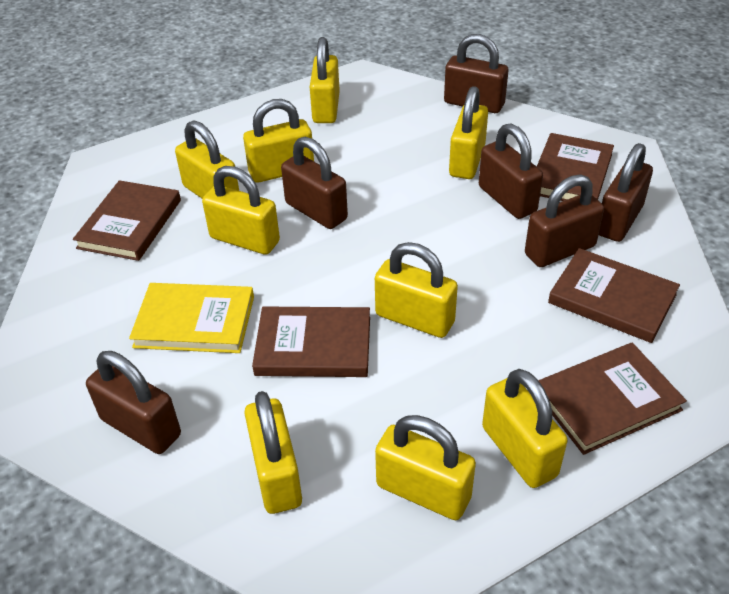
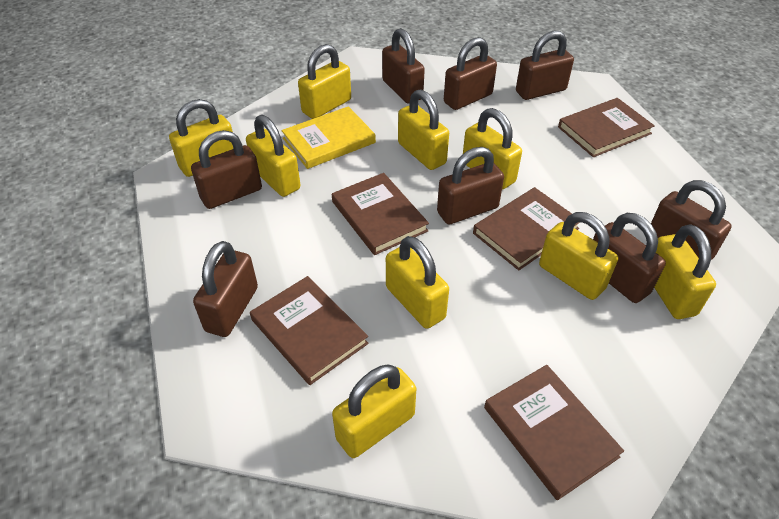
brown padlock: [86,351,181,454] [281,137,348,229] [444,34,508,113] [479,123,543,219] [525,174,604,267] [599,143,653,242] = 6 -> [191,130,262,209] [193,241,258,337] [382,28,425,104] [437,147,504,224] [444,37,497,110] [516,31,574,100] [593,213,666,303] [651,180,732,260] = 8

